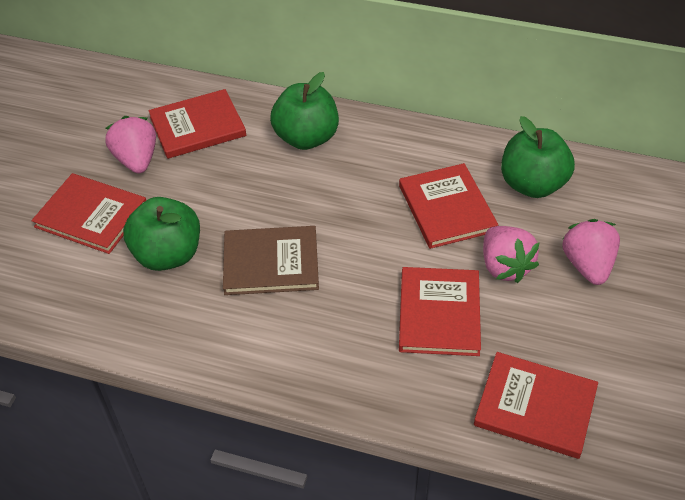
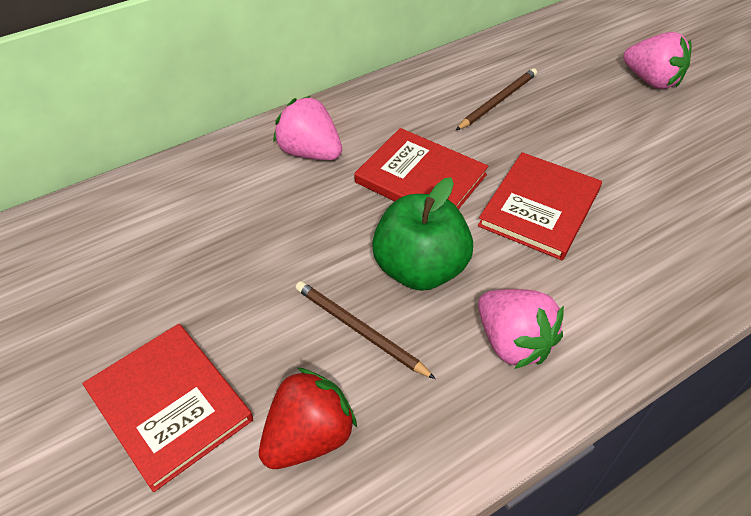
brown book: [223,226,319,295] = 1 -> none = 0
brown pencil: none = 0 -> [296,281,436,379] [456,68,537,130] = 2
green apple: [123,197,200,271] [270,72,339,150] [501,116,575,198] = 3 -> [372,177,473,291] = 1
red book: [31,173,146,254] [149,89,246,159] [399,163,498,249] [399,267,481,356] [474,352,598,459] = 5 -> [82,324,253,492] [354,128,488,209] [478,152,602,260] = 3
red strawberry: none = 0 -> [259,368,357,469] = 1

